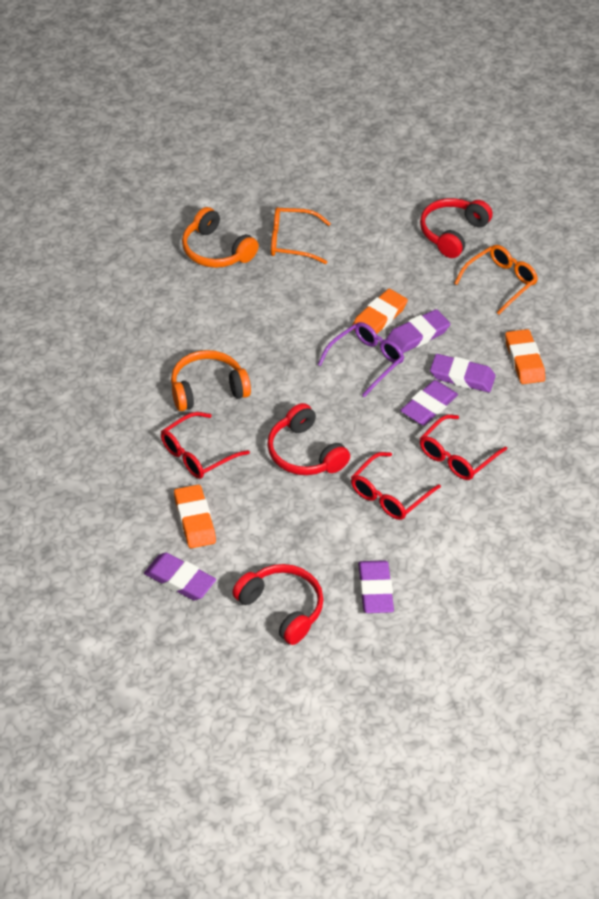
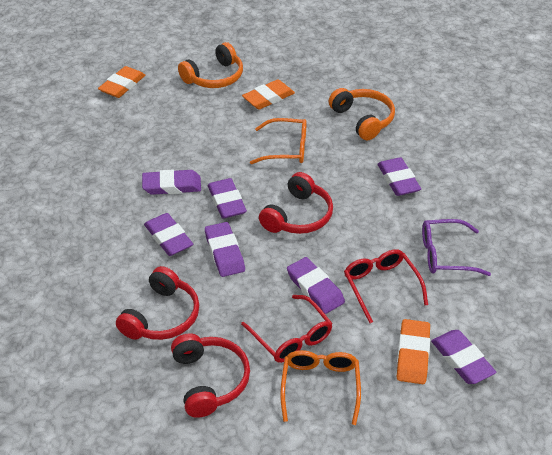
purple eraser: [144,552,216,600] [358,560,394,613] [386,309,450,353] [400,380,458,425] [430,354,496,392] = 5 -> [142,170,201,195] [144,213,193,256] [205,222,245,277] [208,178,247,218] [287,257,345,314] [377,157,421,196] [431,330,496,384] = 7
red glasses: [161,412,250,479] [351,452,441,520] [420,414,507,480] = 3 -> [241,295,333,363] [344,249,428,323] = 2

